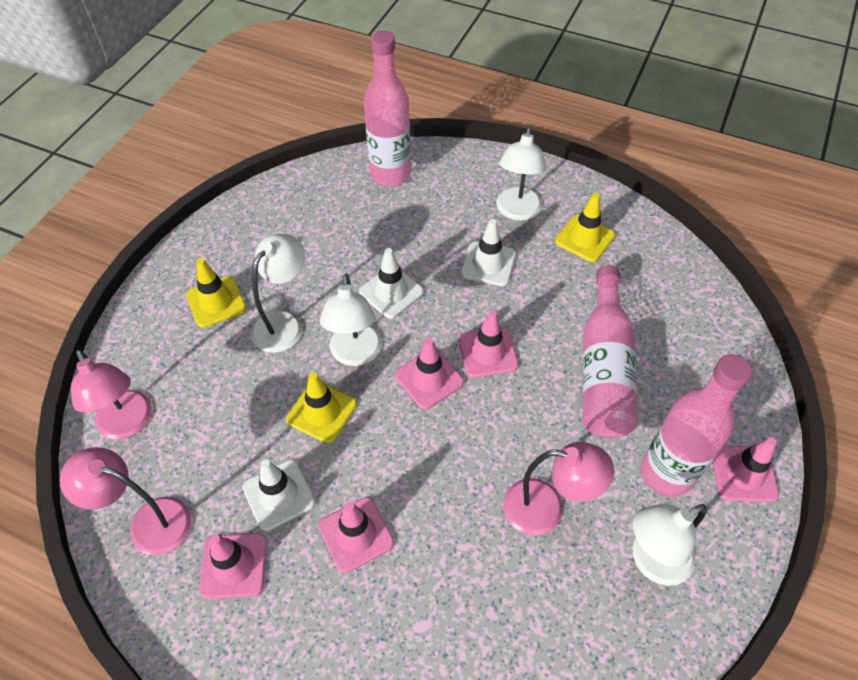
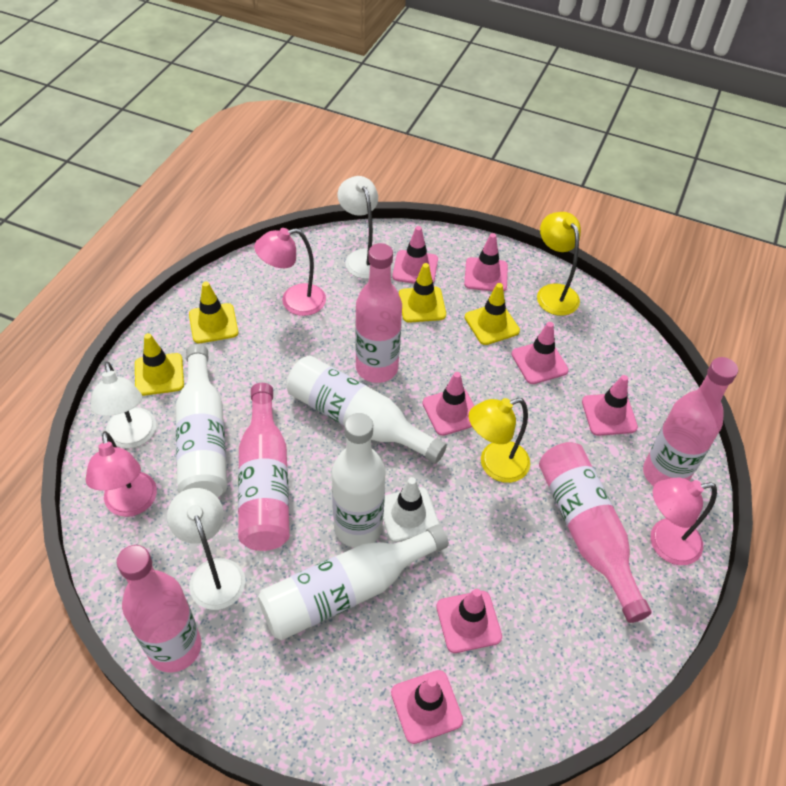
pink bottle: [364,31,411,187] [583,265,638,438] [641,354,752,497] = 3 -> [117,545,201,673] [238,383,290,551] [355,243,402,383] [539,442,652,623] [643,357,738,486] = 5
pink traffic cone: [199,533,267,599] [318,497,394,573] [395,338,464,409] [458,310,519,378] [713,437,779,502] = 5 -> [391,670,463,744] [392,226,438,284] [423,372,474,436] [436,589,502,653] [464,233,508,291] [511,322,569,384] [582,375,638,436] = 7
white bottle: none = 0 -> [176,344,227,498] [258,525,449,640] [287,355,447,464] [332,413,386,548] = 4
white lamp: [251,234,305,353] [320,274,382,366] [496,127,546,221] [633,504,707,586] = 4 -> [90,362,156,448] [167,488,245,610] [338,176,378,279] = 3
white traffic cone: [242,460,315,531] [359,248,424,319] [461,219,516,286] = 3 -> [383,477,439,542] = 1
yellow lamp: none = 0 -> [469,398,530,483] [537,212,581,316] = 2
yellow traffic cone: [186,258,247,328] [286,372,357,443] [555,193,615,262] = 3 -> [135,333,184,396] [189,282,238,343] [399,263,446,323] [465,283,520,345] = 4

